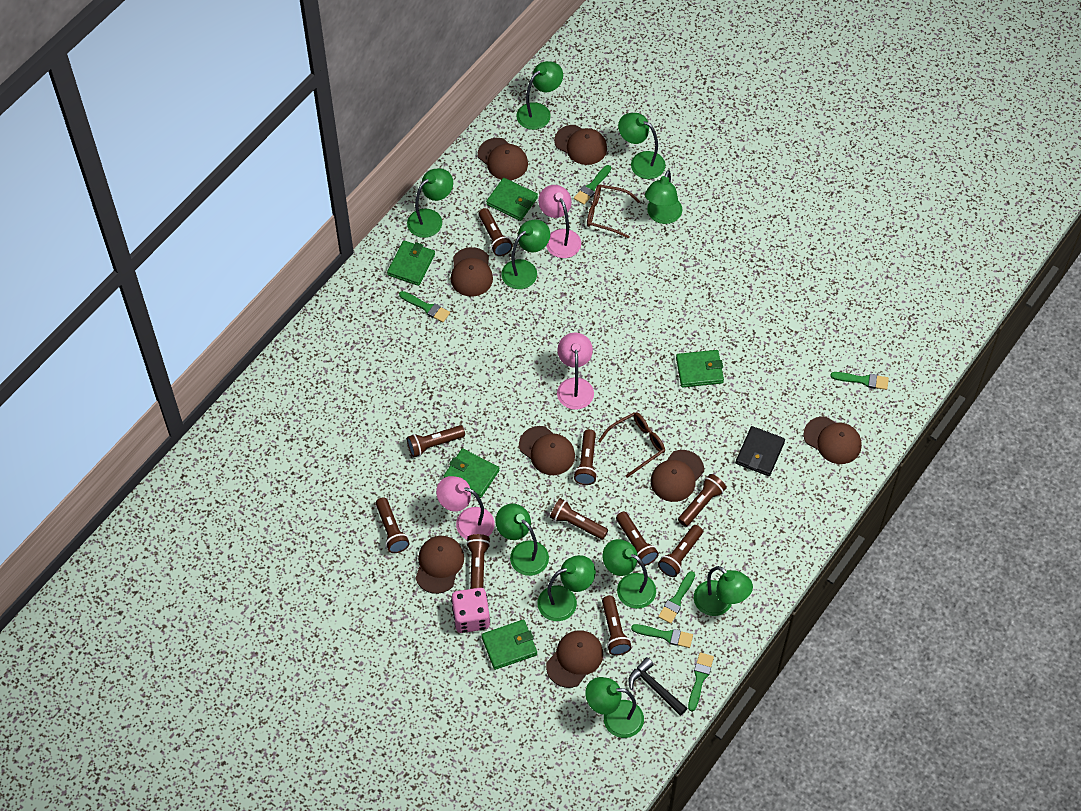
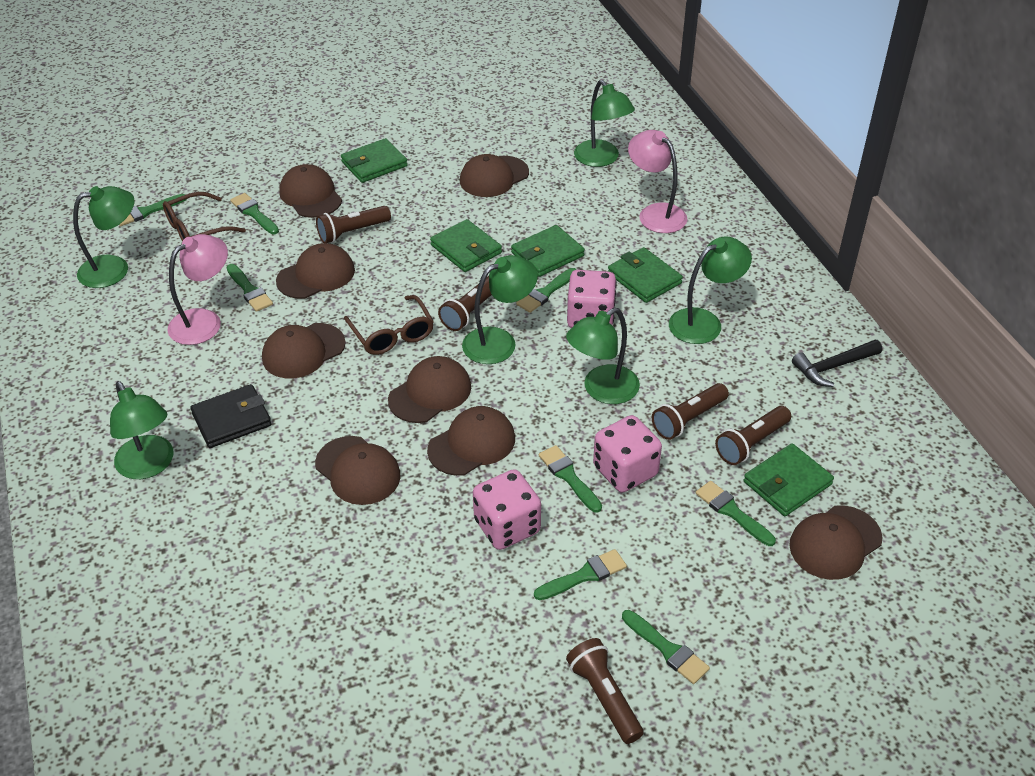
brown flashlight: [376,497,410,553] [407,425,465,457] [466,534,490,589] [479,208,513,256] [550,498,608,540] [574,429,597,485] [602,596,632,655] [616,512,659,566] [658,525,703,577] [678,474,726,527] = 10 -> [316,206,391,243] [438,276,492,331] [566,638,644,744] [652,383,729,440] [715,406,791,465] = 5
green brush: [399,291,450,322] [574,165,611,205] [631,624,693,648] [658,571,695,624] [688,652,714,711] [830,372,889,390] = 6 -> [119,194,187,226] [227,264,273,312] [230,193,279,234] [516,268,577,313] [534,549,627,600] [538,445,602,513] [622,610,710,684] [696,481,776,546] = 8
green lamp: [407,168,453,238] [495,503,549,576] [501,219,550,289] [516,61,563,130] [538,555,596,621] [585,677,644,738] [602,539,656,609] [618,113,666,179] [645,170,682,224] [694,566,753,616] = 10 -> [73,186,135,288] [110,381,173,479] [462,255,538,364] [566,308,640,404] [574,80,635,167] [669,236,752,344] = 6
pink dice: [451,588,490,633] = 1 -> [473,469,541,550] [567,270,617,328] [593,415,662,493] = 3
pink lamp: [436,476,495,539] [538,185,581,258] [557,333,594,410] = 3 -> [167,234,228,345] [628,130,687,233] = 2

